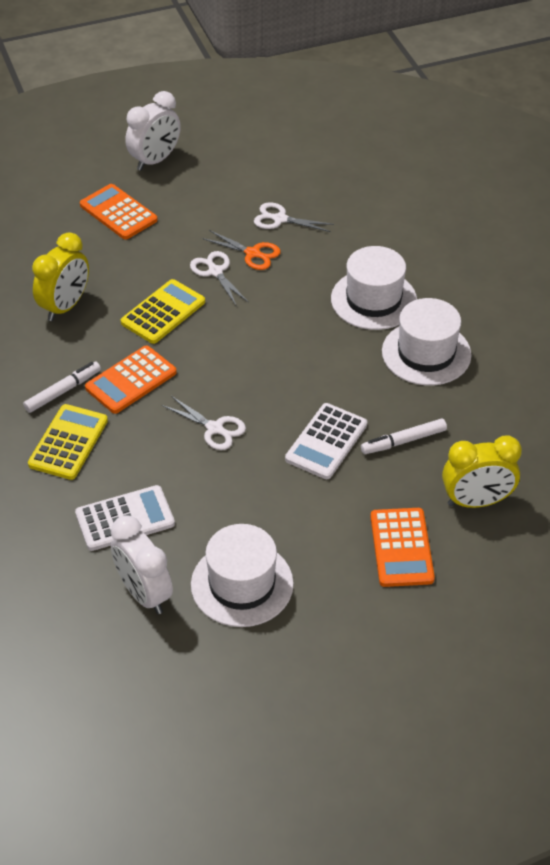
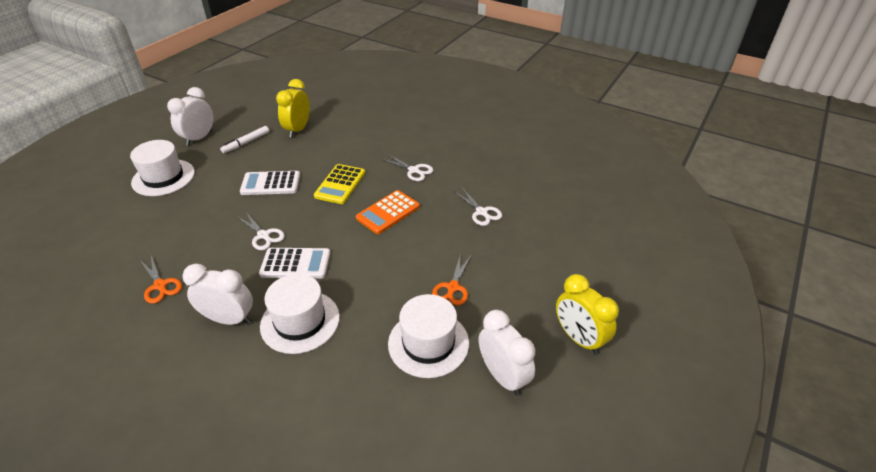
orange calculator: [80,184,158,240] [85,345,177,414] [370,508,435,587] = 3 -> [356,190,420,234] = 1
orange scissors: [202,230,281,270] = 1 -> [140,256,182,304] [432,253,471,305] = 2
white clock: [111,515,173,614] [125,91,181,171] = 2 -> [167,87,213,146] [182,264,253,325] [479,310,535,395] = 3
white marker: [23,362,101,413] [361,418,447,454] = 2 -> [220,126,269,153] = 1
yellow calculator: [28,404,108,480] [121,279,205,344] = 2 -> [314,164,365,204] = 1

